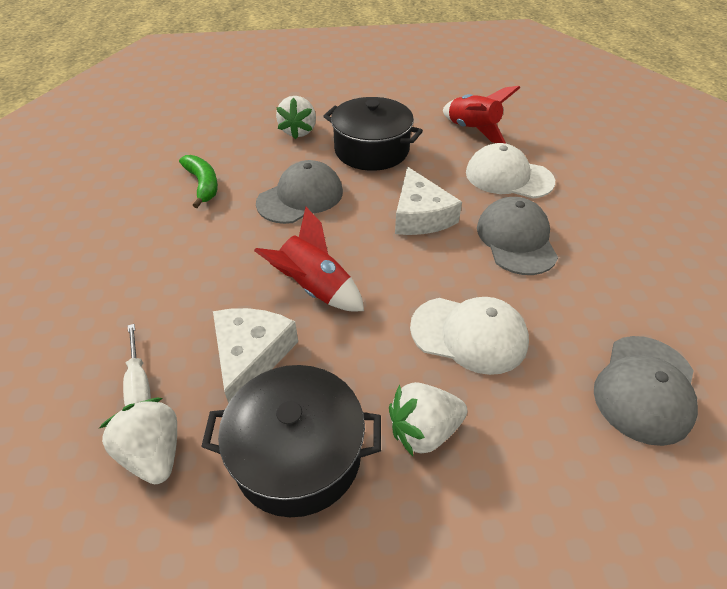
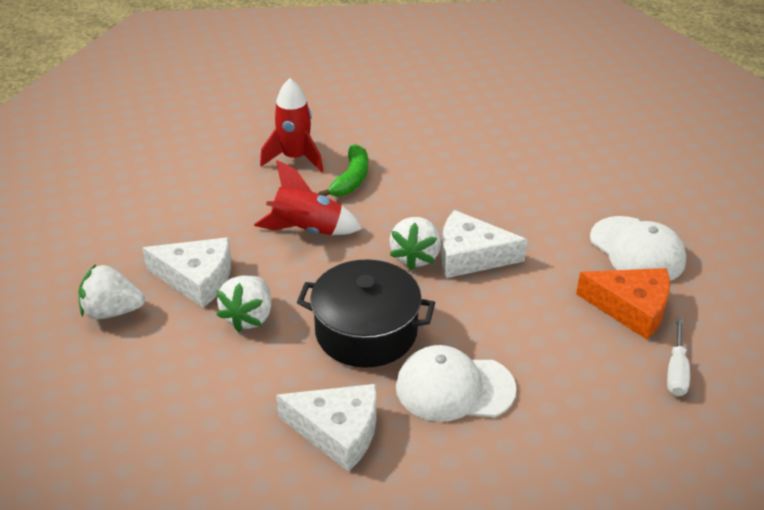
black pot: [201,365,381,517] [323,97,423,171] = 2 -> [297,259,435,368] = 1
grey cap: [256,160,343,224] [477,197,558,275] [594,336,698,446] = 3 -> none = 0
orange cheese: none = 0 -> [576,268,670,340] = 1
white cheese: [213,308,298,403] [395,167,462,235] = 2 -> [142,237,231,308] [276,384,377,472] [441,210,527,278] = 3

